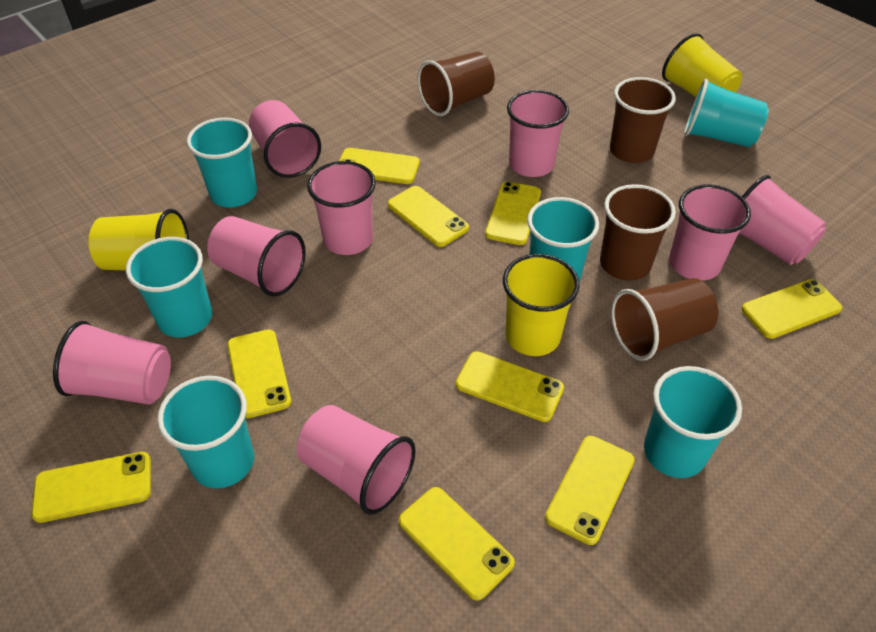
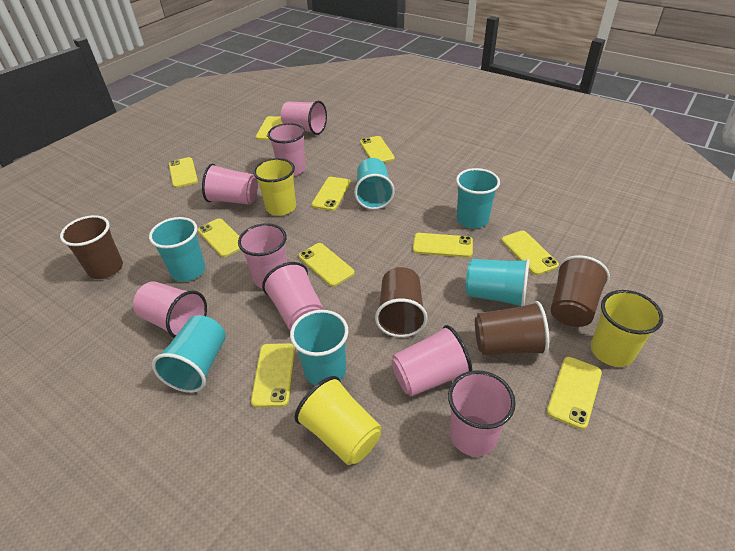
yellow phone: [31,452,151,523] [227,329,291,418] [339,148,420,184] [388,186,469,247] [399,487,515,601] [456,351,564,422] [485,182,541,245] [545,436,635,545] [742,279,842,339] = 9 -> [169,157,198,188] [198,218,240,257] [251,343,295,407] [256,116,283,140] [299,243,355,287] [311,177,351,211] [360,136,395,163] [413,233,473,258] [501,231,559,275] [547,357,602,429] = 10

